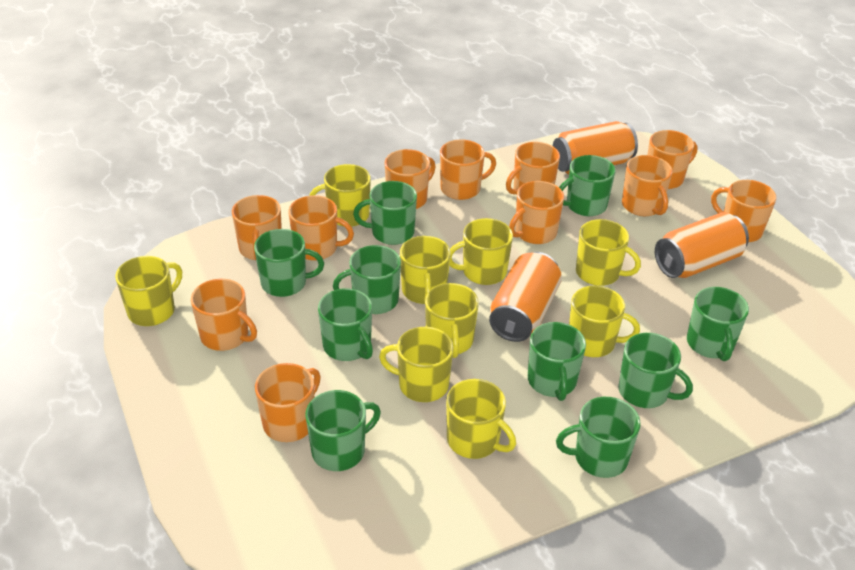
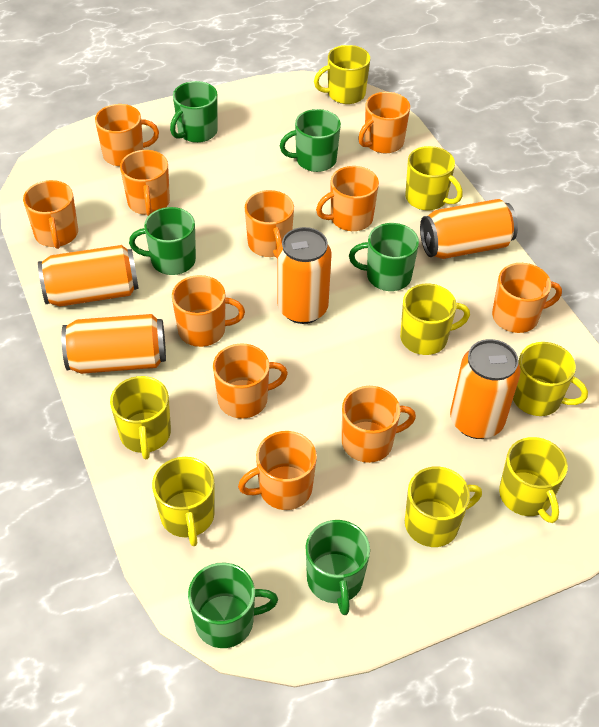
green mug: [254,229,324,297] [305,390,381,471] [318,288,373,361] [333,245,401,314] [353,181,417,245] [528,322,586,401] [556,397,641,478] [559,155,616,216] [618,333,693,408] [687,287,749,361] = 10 -> [129,207,196,275] [170,81,218,143] [188,563,278,648] [280,109,341,172] [306,520,370,615] [349,223,419,291] = 6
orange can: [489,252,562,342] [553,121,638,174] [655,212,749,278] = 3 -> [38,245,139,307] [61,314,166,374] [277,227,332,324] [420,199,518,259] [450,339,521,439] = 5
yellow mug: [115,256,182,326] [309,164,371,227] [379,327,453,402] [400,236,451,304] [425,283,479,358] [446,379,516,459] [449,218,513,285] [569,286,640,357] [576,219,641,286] = 9 -> [110,376,171,460] [152,457,215,546] [314,45,370,104] [400,283,470,355] [405,146,463,211] [405,466,482,547] [499,437,568,523] [513,342,588,416] = 8

